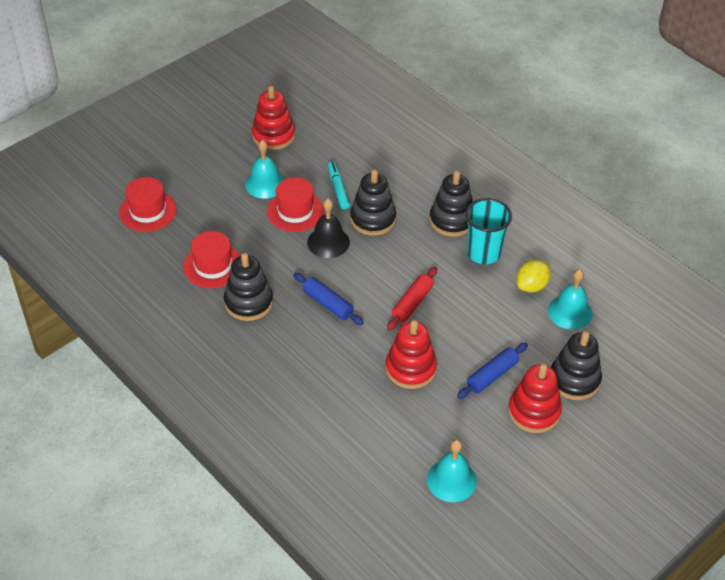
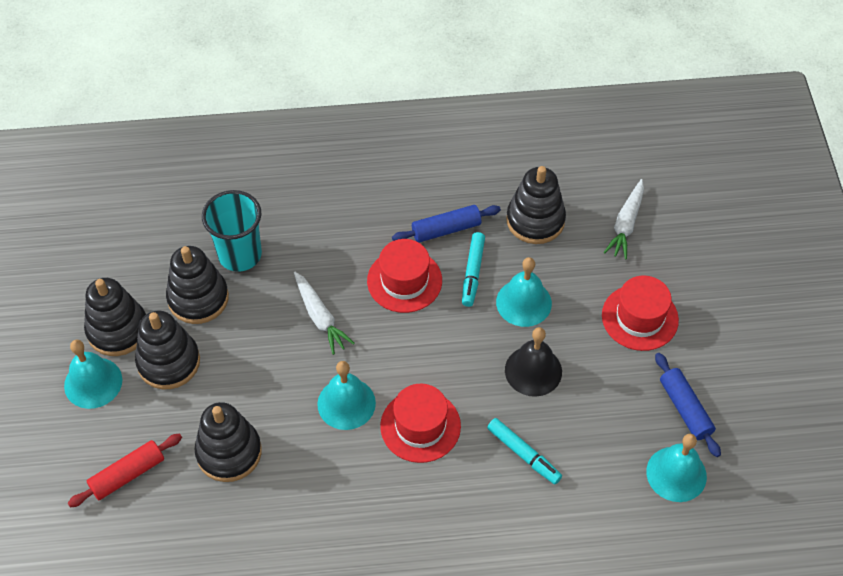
black stacking toy: [224,253,273,321] [350,169,396,236] [429,171,473,237] [551,331,602,400] = 4 -> [84,278,146,356] [135,311,200,389] [166,246,229,324] [194,402,262,482] [506,166,566,244] = 5
red stacking toy: [252,86,295,150] [386,320,437,389] [508,364,562,433] = 3 -> none = 0
turquoise bell: [245,140,284,199] [427,439,477,502] [548,269,593,330] = 3 -> [64,340,122,409] [317,361,376,430] [496,257,552,327] [646,434,707,502] = 4
turquoise marker: [328,162,350,209] = 1 -> [462,232,485,307] [487,418,562,484] = 2
white carrot: none = 0 -> [294,272,355,355] [604,179,644,260] = 2
yellow lemon: [516,260,551,293] = 1 -> none = 0

